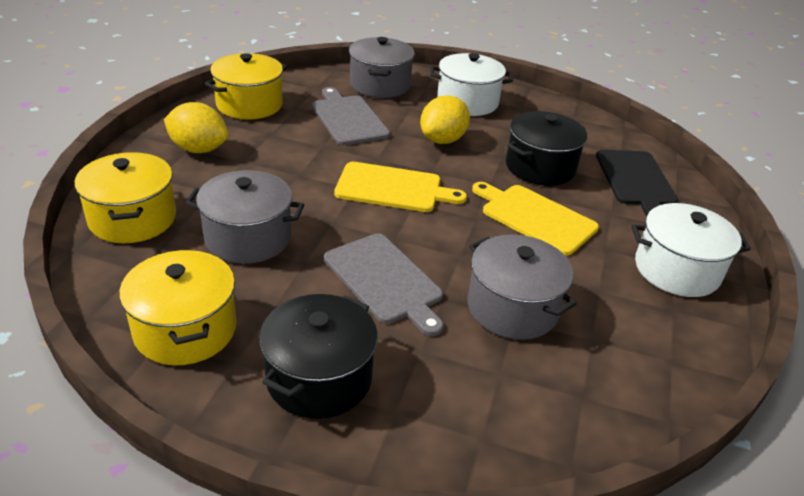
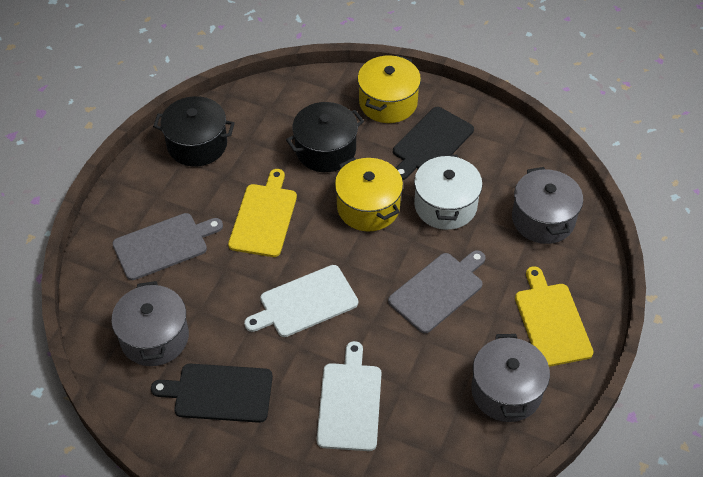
black cutting board: [596,150,678,217] = 1 -> [151,364,273,423] [393,107,474,180] = 2
white cutting board: none = 0 -> [244,265,358,337] [317,341,382,451] = 2
white pot: [431,53,513,116] [632,203,751,297] = 2 -> [414,154,483,230] = 1
yellow lemon: [164,102,228,153] [420,95,470,144] = 2 -> none = 0
yellow pot: [74,152,176,243] [119,250,236,365] [205,53,288,119] = 3 -> [335,158,403,232] [358,55,421,123] = 2

